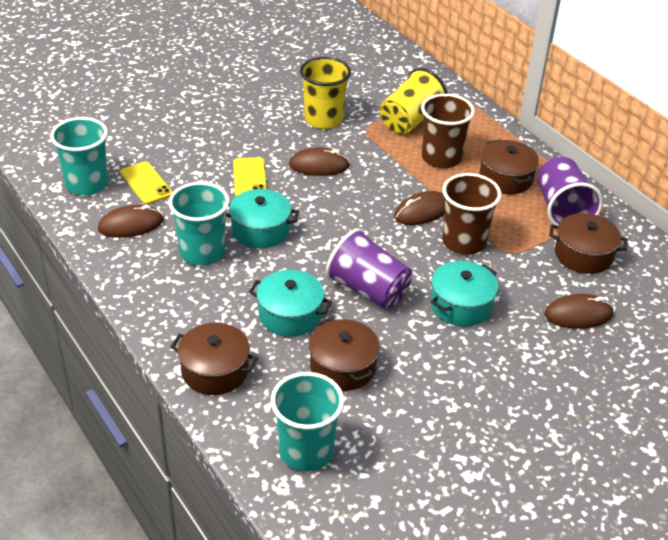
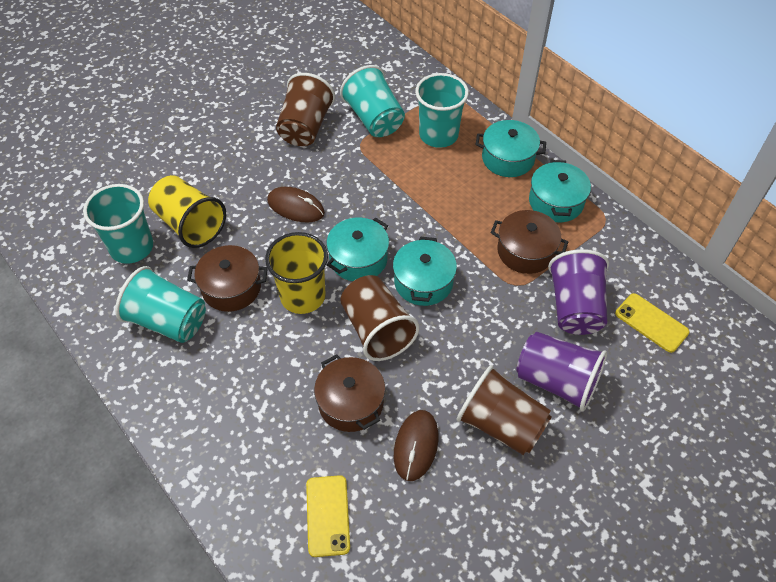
brown cup: [421,94,475,168] [442,173,501,255] = 2 -> [276,73,335,146] [340,275,419,361] [456,365,552,455] = 3
brown mouse: [98,205,163,238] [289,147,350,176] [394,191,445,225] [544,294,614,329] = 4 -> [267,187,325,222] [394,410,438,481] = 2
brown pot: [170,323,258,395] [309,317,380,391] [479,139,539,194] [549,213,628,274] = 4 -> [187,245,268,312] [314,354,385,432] [491,210,568,274] = 3
turquoise cup: [50,117,108,195] [169,182,230,265] [271,372,344,471] = 3 -> [83,184,153,264] [115,266,206,343] [340,65,405,137] [415,73,469,148] = 4
turquoise pot: [226,189,299,248] [249,270,332,337] [431,261,498,326] = 3 -> [326,218,389,281] [393,236,457,306] [476,120,546,177] [529,160,591,222] = 4

